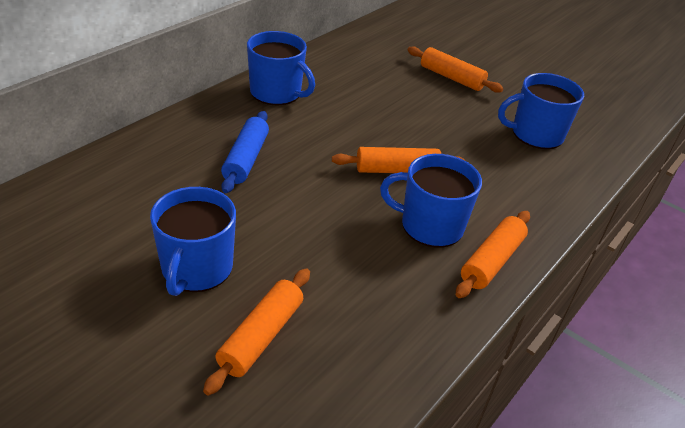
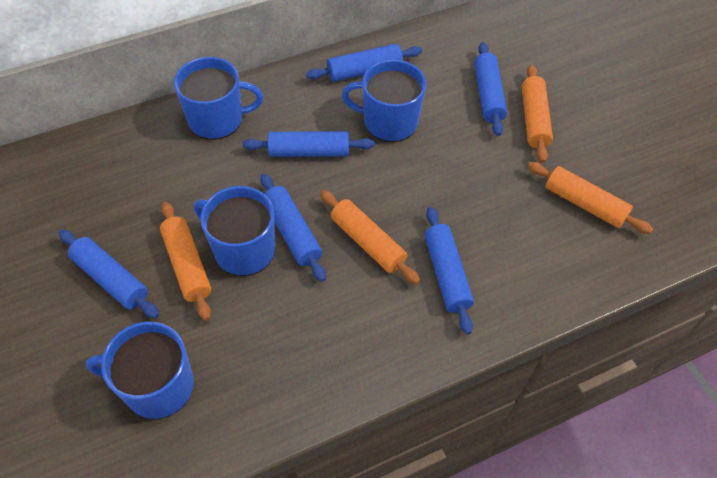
blue rolling pin: [221,111,269,193] = 1 -> [59,230,159,319] [243,131,374,157] [260,173,326,282] [306,44,422,82] [425,207,474,334] [474,42,507,136] = 6

